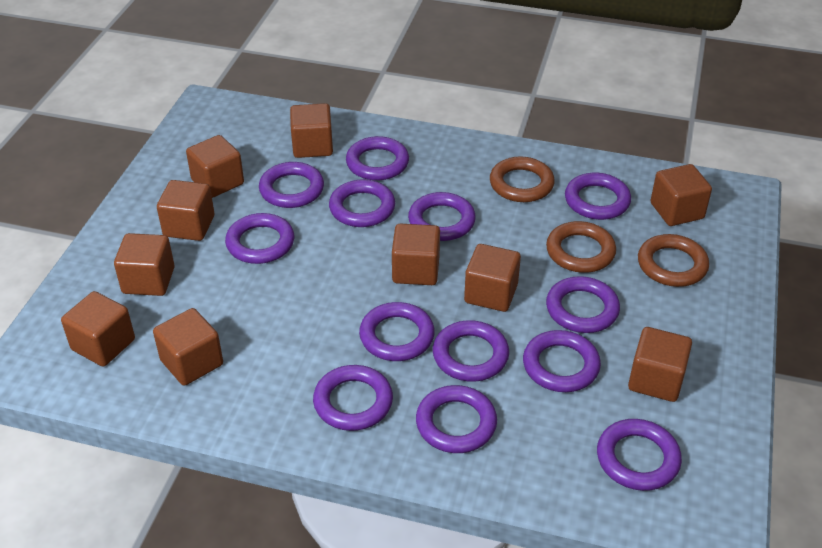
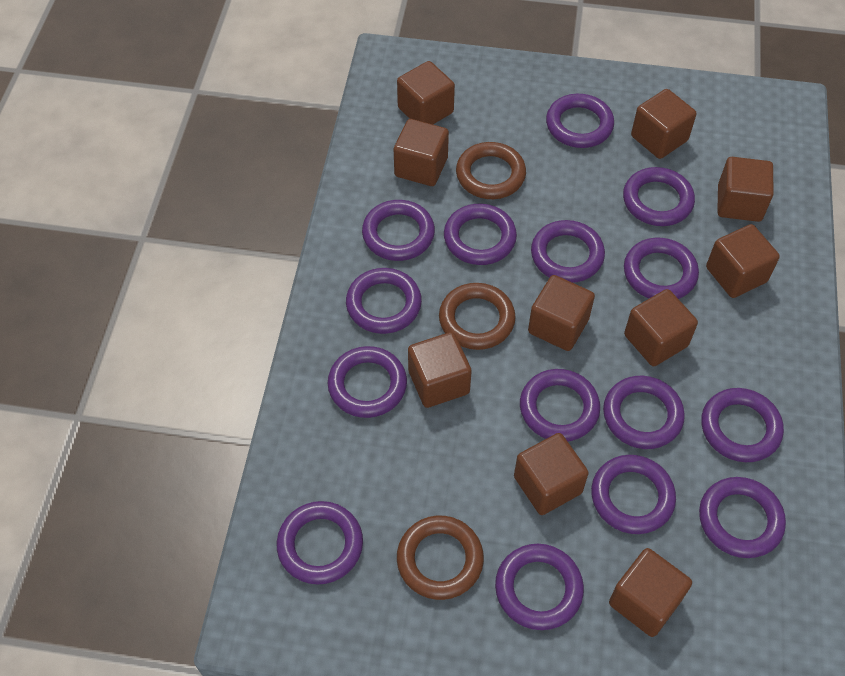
purple ring: [225,213,294,264] [259,162,324,208] [313,365,393,431] [329,179,395,227] [346,136,409,180] [359,302,435,361] [408,192,476,241] [416,385,497,453] [433,320,509,382] [523,330,601,392] [546,276,620,333] [565,173,631,220] [597,419,682,491] = 13 -> [277,501,363,585] [328,346,407,418] [346,268,422,334] [362,200,435,261] [444,204,517,265] [495,544,584,630] [520,369,600,441] [531,220,605,283] [546,94,614,148] [591,455,676,534] [603,376,685,449] [623,167,695,226] [624,238,699,299] [699,477,786,558] [701,388,784,462] = 15

